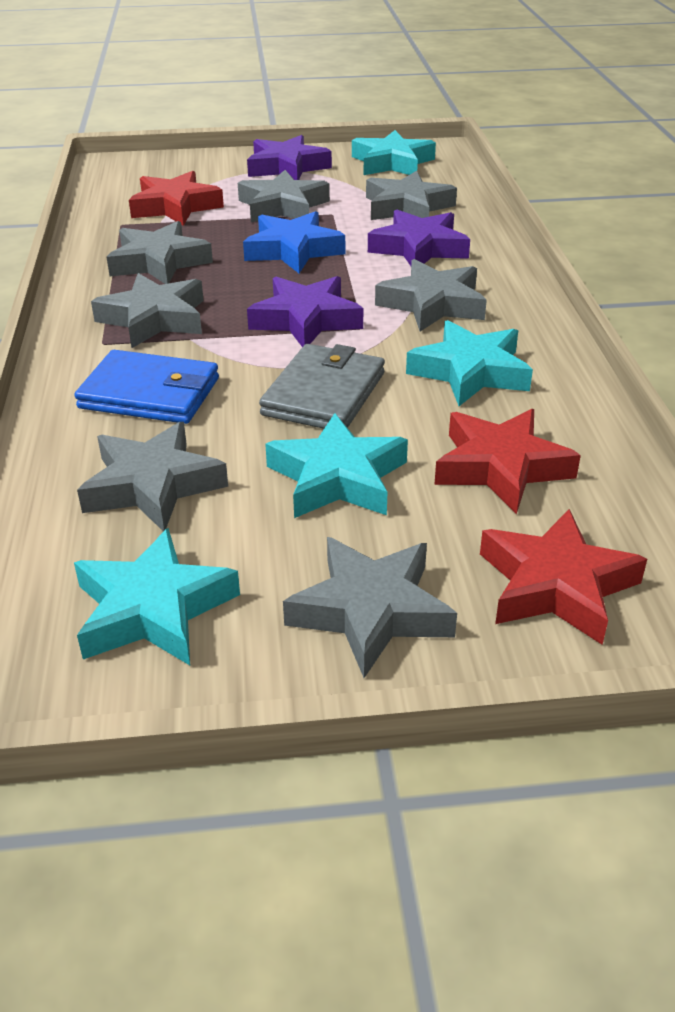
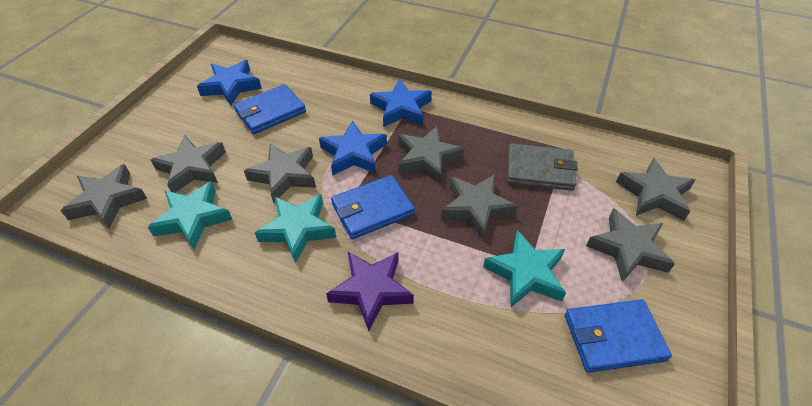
blue star: [243,211,345,273] = 1 -> [197,60,262,106] [319,120,387,175] [370,79,432,127] = 3
blue wallet: [74,350,219,424] = 1 -> [233,84,306,134] [331,175,415,239] [565,299,672,373] = 3
purple star: [247,135,332,180] [247,276,363,347] [368,209,470,266] = 3 -> [326,252,414,331] = 1
red star: [129,171,224,226] [434,409,581,515] [480,509,647,645] = 3 -> none = 0
turquoise star: [74,528,240,665] [265,413,408,518] [352,130,436,175] [406,320,533,406] = 4 -> [148,181,233,249] [255,194,336,263] [483,230,566,307] = 3

